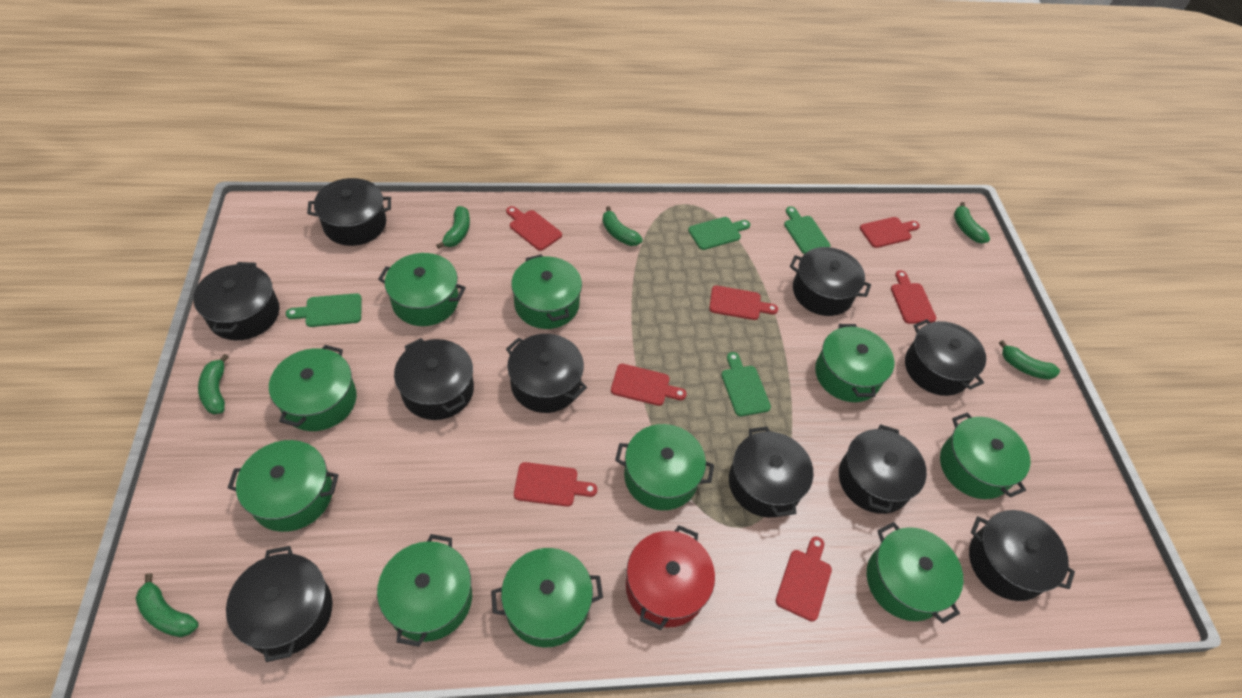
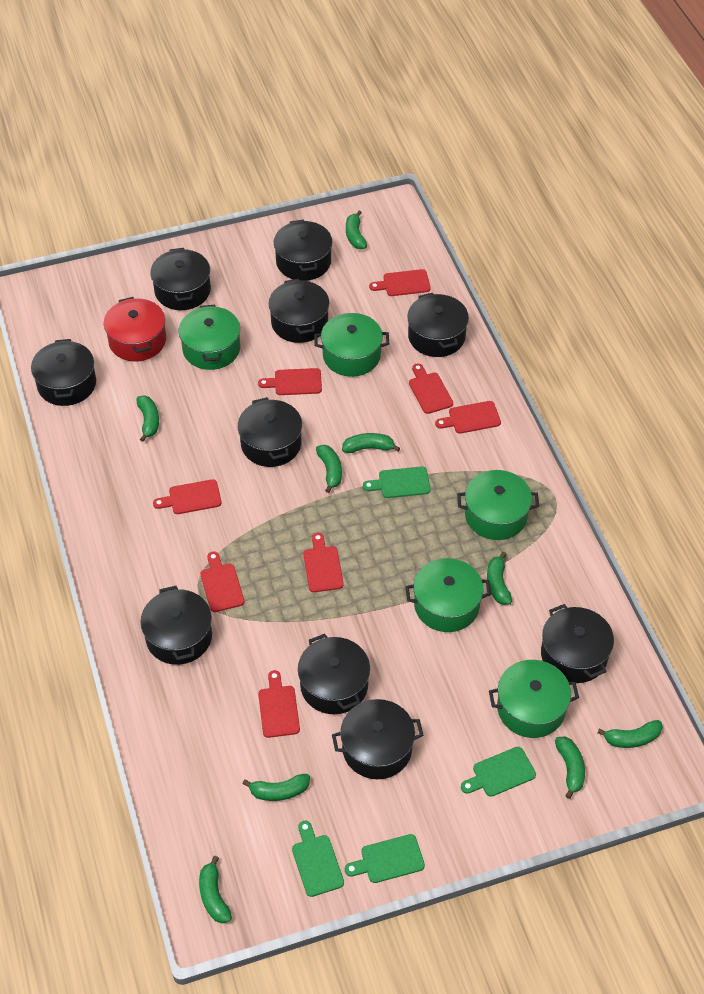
green banana: [135,573,198,637] [198,354,229,414] [436,206,470,249] [602,206,643,246] [954,202,990,243] [999,340,1060,380] = 6 -> [136,395,159,442] [199,856,232,923] [242,774,310,801] [316,445,342,493] [342,433,400,453] [346,211,367,249] [487,551,512,605] [555,736,585,799] [597,720,663,748] = 9
green pot: [228,440,338,532] [269,345,357,431] [377,534,472,647] [378,253,466,326] [491,548,603,648] [511,254,582,329] [615,424,714,510] [815,324,895,402] [867,522,963,623] [940,412,1030,499] = 10 -> [179,305,240,370] [314,313,389,377] [405,558,491,632] [457,470,539,540] [489,660,579,738] = 5
red cutting board: [506,206,562,251] [514,462,597,507] [611,364,687,406] [709,285,778,320] [776,536,832,621] [860,217,920,248] [891,270,936,324] = 7 -> [153,479,222,514] [200,552,244,612] [258,368,322,395] [258,670,300,738] [303,533,343,592] [369,269,431,296] [409,364,453,414] [435,401,501,434] = 8

